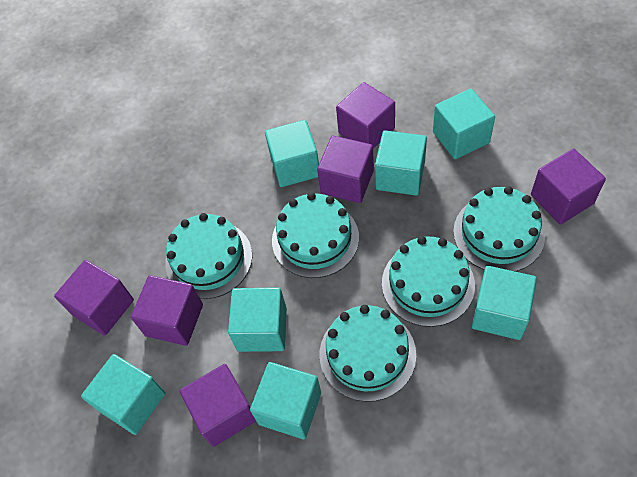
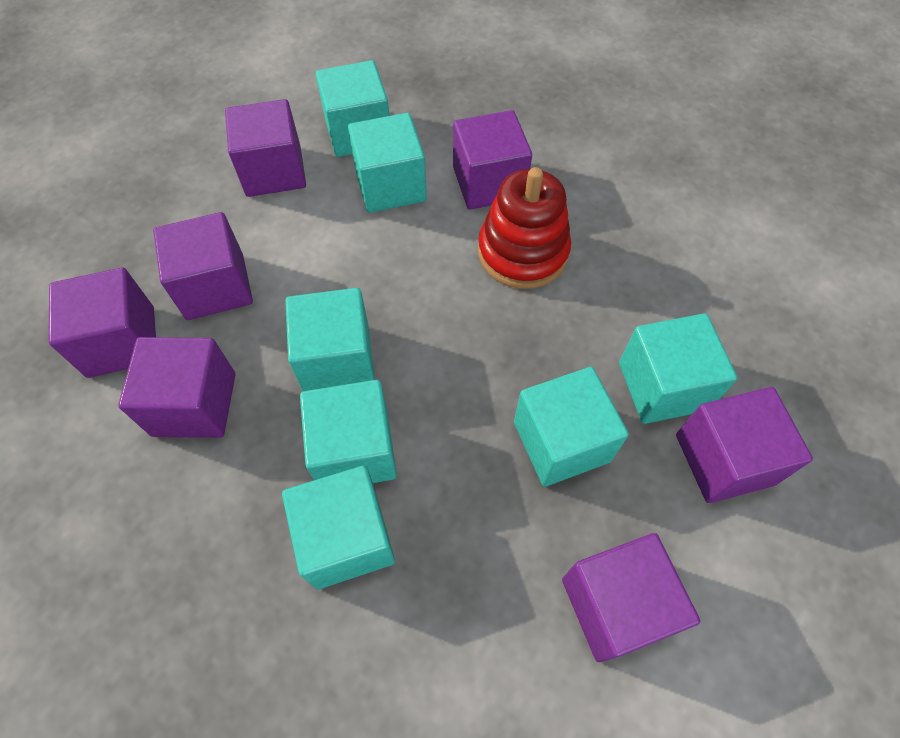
purple cube: [54,260,134,336] [131,275,203,346] [180,364,256,447] [317,135,374,203] [336,82,395,149] [531,149,606,225] = 6 -> [48,268,156,378] [118,337,236,438] [153,212,253,320] [225,99,306,197] [453,110,532,210] [562,533,700,662] [676,387,813,503] = 7
red stacking toy: none = 0 -> [478,167,571,289] = 1
turquoise cake: [165,213,252,299] [272,192,359,278] [320,305,416,402] [382,236,475,327] [453,186,545,272] = 5 -> none = 0

